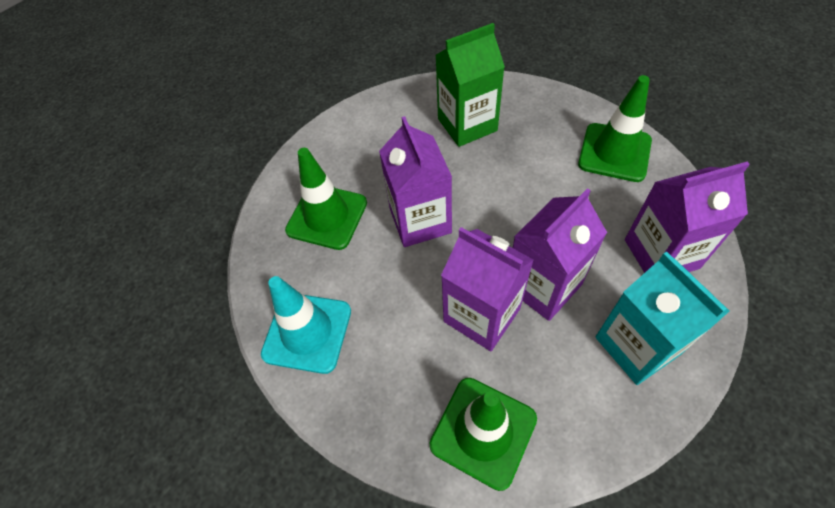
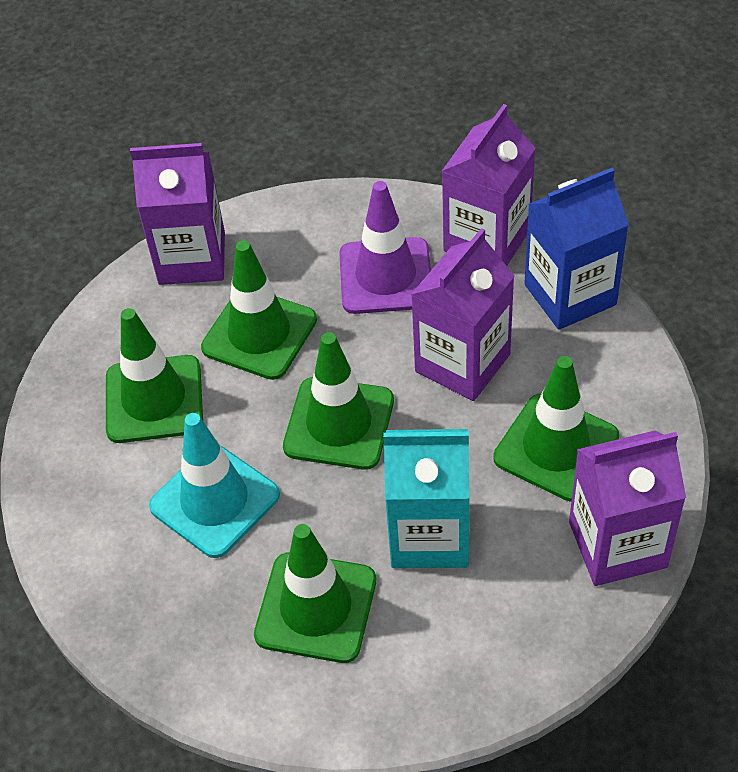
blue carton: none = 0 -> [524,168,629,330] = 1
green carton: [436,23,505,147] = 1 -> none = 0
green traffic cone: [285,148,367,250] [430,378,537,491] [578,75,652,182] = 3 -> [106,308,203,443] [201,240,317,380] [254,524,376,663] [283,332,394,470] [493,356,619,502] = 5
purple traffic cone: none = 0 -> [339,181,431,314] = 1

